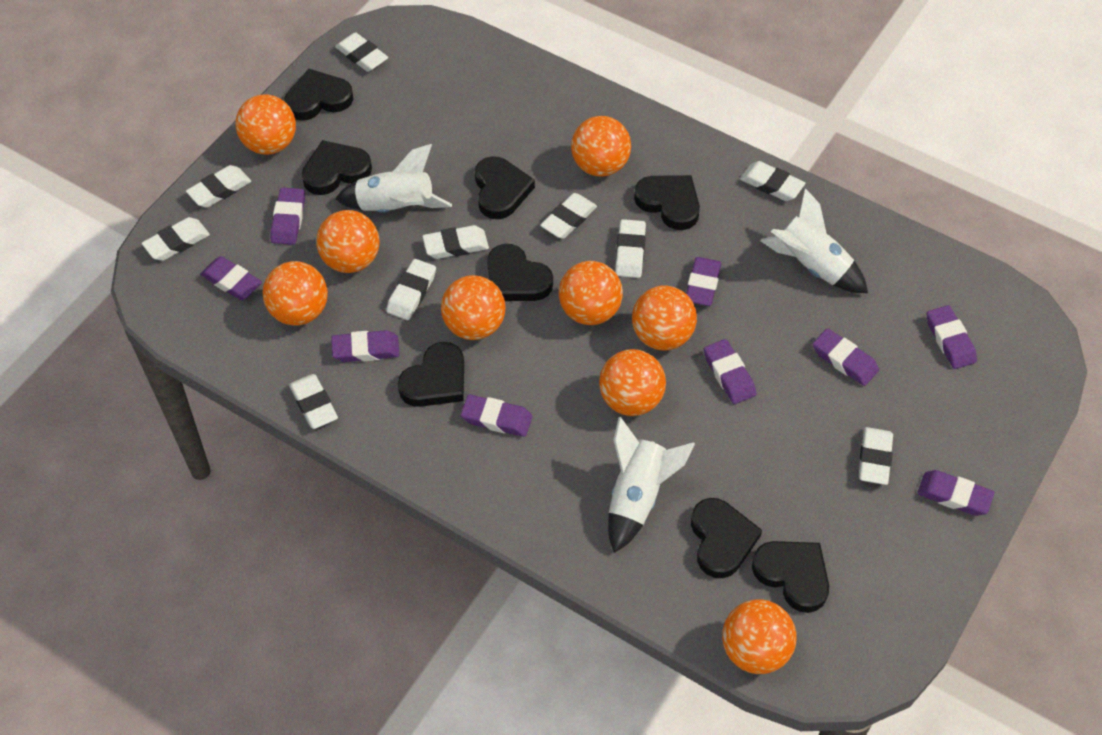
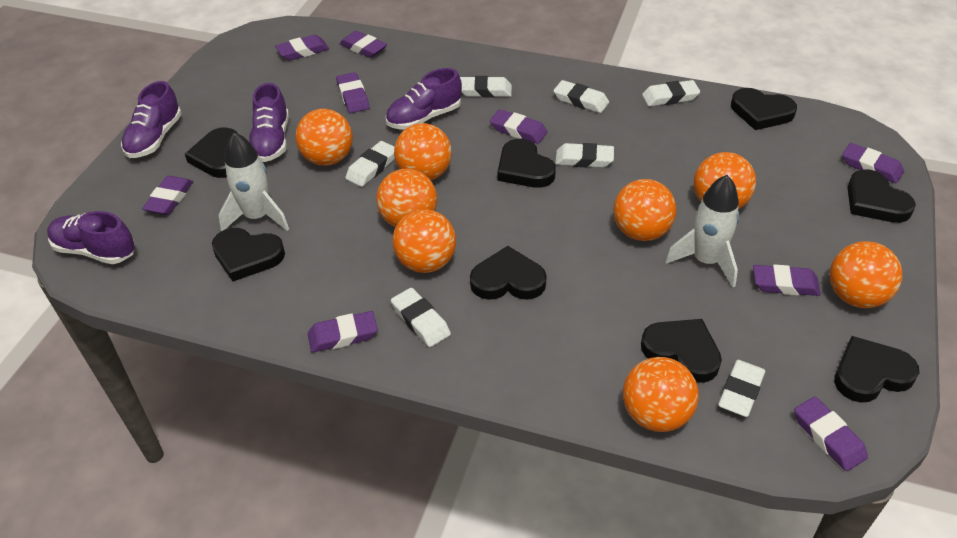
orange ball: [235,94,296,155] [263,261,328,326] [316,210,380,273] [441,275,506,340] [559,261,623,325] [571,116,631,176] [599,349,666,416] [632,286,697,350] [722,599,797,674] = 9 -> [295,109,353,166] [376,169,437,227] [392,209,456,273] [394,123,452,180] [613,179,677,241] [623,357,699,432] [694,152,756,209] [830,241,902,308] = 8
purple shoe: none = 0 -> [47,211,135,264] [121,81,182,158] [249,83,289,162] [386,68,462,130] = 4
white eraser: [142,217,210,261] [186,165,251,207] [289,374,338,429] [335,32,388,72] [386,259,436,320] [422,225,489,259] [540,193,597,239] [615,219,646,278] [740,161,805,201] [859,427,893,485] = 10 -> [345,141,395,187] [391,288,451,347] [460,76,512,98] [553,80,609,113] [555,143,614,168] [642,80,700,106] [718,360,765,417] = 7
white rocket: [335,144,452,213] [608,417,695,553] [760,188,868,293] = 3 -> [219,132,289,231] [665,175,740,287] = 2

